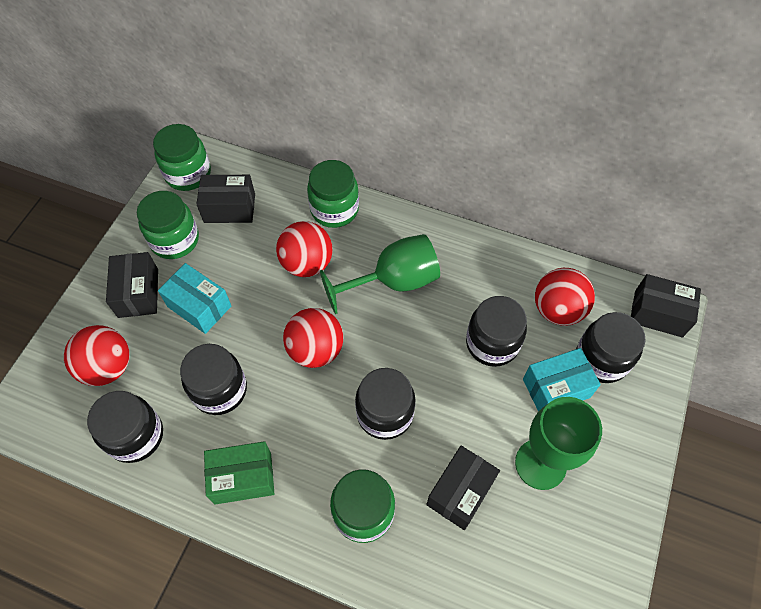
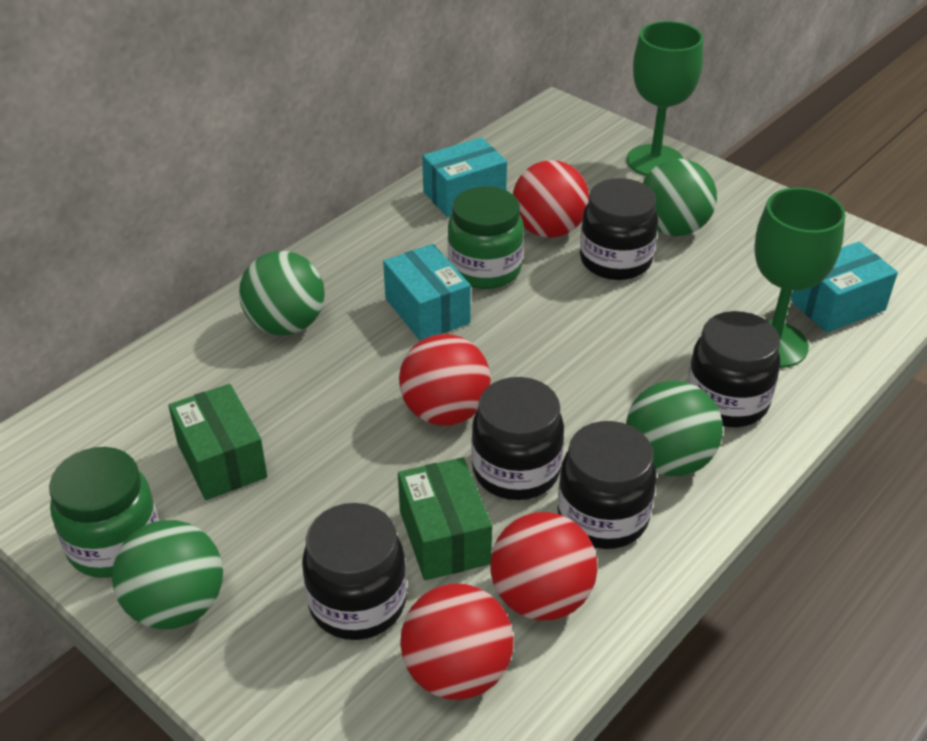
black box: [106,252,158,318] [196,175,255,223] [426,446,500,530] [631,274,701,337] = 4 -> none = 0
green ball: none = 0 -> [112,520,223,629] [239,251,325,335] [626,381,723,476] [643,159,717,236] = 4
green box: [204,441,274,505] = 1 -> [168,384,267,500] [398,457,492,580] = 2
green jar: [137,191,199,259] [153,124,211,191] [307,160,359,228] [330,469,395,543] = 4 -> [49,447,159,578] [448,186,524,289] = 2
turquoise box: [158,263,231,334] [523,348,601,412] = 2 -> [383,244,471,341] [422,137,507,217] [791,241,898,333] = 3

